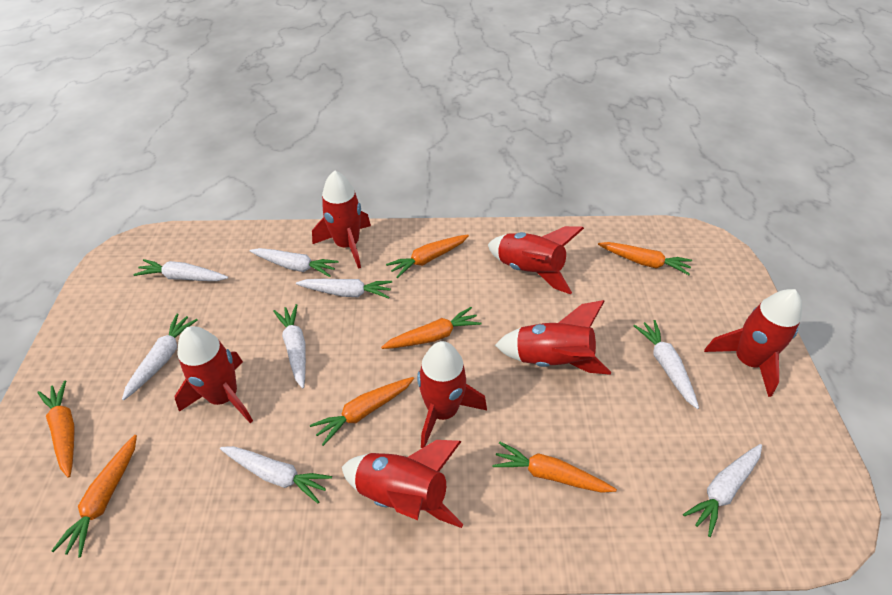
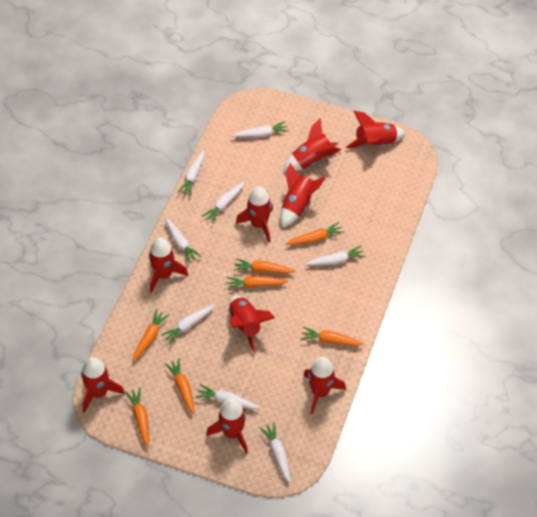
red rocket: [175,326,253,423] [312,170,371,269] [342,440,464,528] [417,341,487,448] [488,226,584,295] [495,300,611,375] [704,289,802,397] = 7 -> [81,357,125,413] [149,238,188,293] [206,399,248,454] [229,295,275,353] [236,186,273,242] [280,163,326,228] [283,118,341,171] [303,357,346,414] [346,111,405,148] = 9

